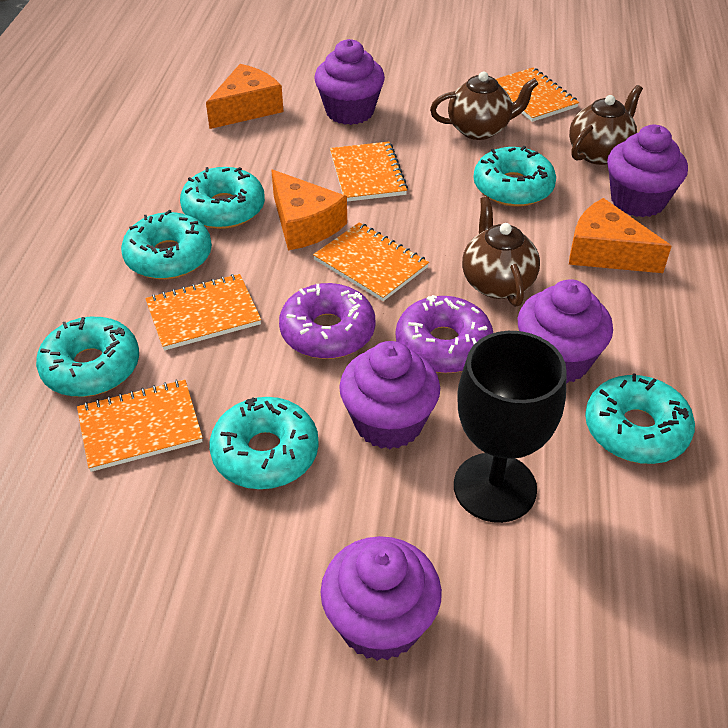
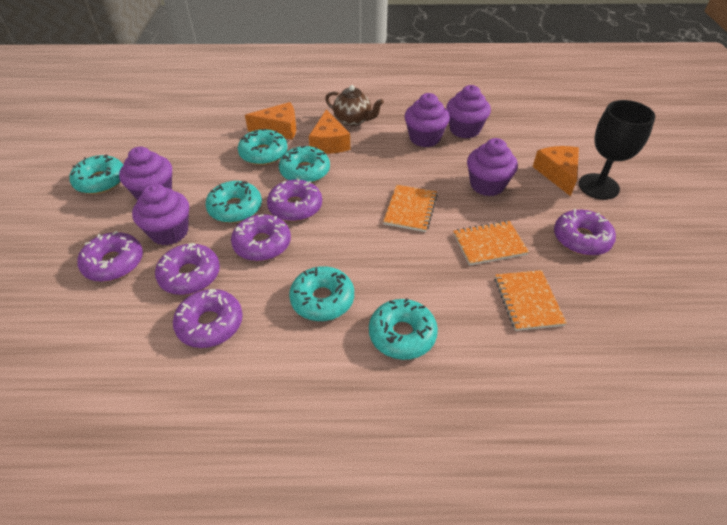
brown teapot: [430,72,538,140] [462,197,540,307] [569,85,643,165] = 3 -> [325,85,384,127] = 1
orange notebook: [77,379,203,472] [145,274,261,350] [313,222,429,301] [330,142,408,202] [496,67,579,122] = 5 -> [383,185,438,232] [453,221,529,265] [495,270,567,331] = 3
purple donut: [279,283,375,359] [396,295,493,373] = 2 -> [77,231,143,282] [155,243,220,295] [173,289,243,348] [231,214,291,261] [267,178,322,221] [554,209,616,256] = 6

